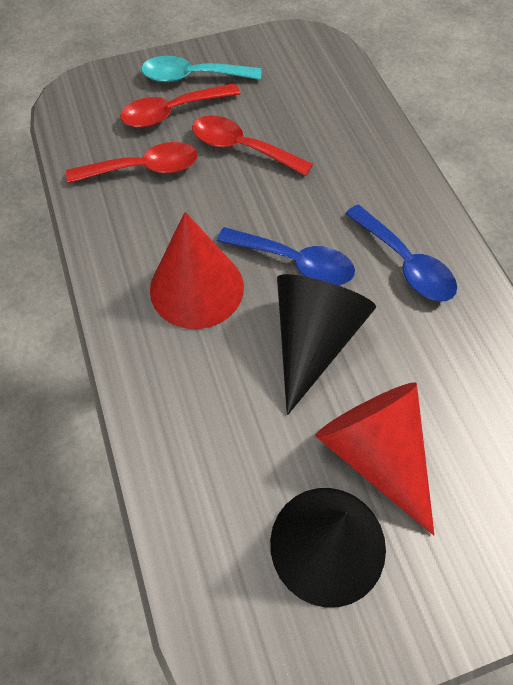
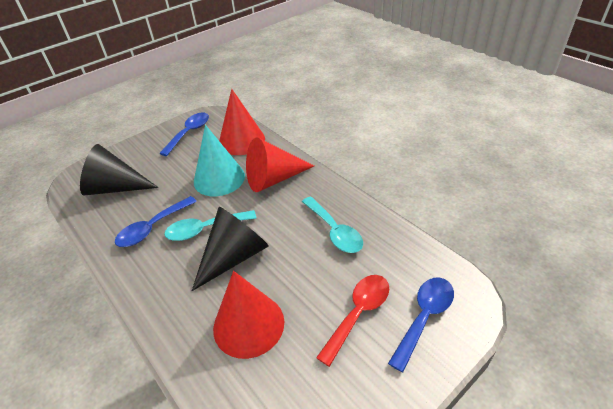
blue spoon: [217,227,355,285] [345,205,457,301] = 2 -> [115,196,197,247] [159,112,209,156] [388,277,454,372] = 3
red cone: [150,212,244,329] [315,382,434,536] = 2 -> [213,271,284,359] [219,89,265,155] [246,137,314,192] = 3
red spoon: [66,142,198,183] [120,83,240,128] [192,115,313,176] = 3 -> [316,275,389,367] = 1
turquoise cone: none = 0 -> [194,125,245,196] = 1
turquoise spoon: [141,56,261,82] = 1 -> [164,210,257,241] [302,196,363,253] = 2

